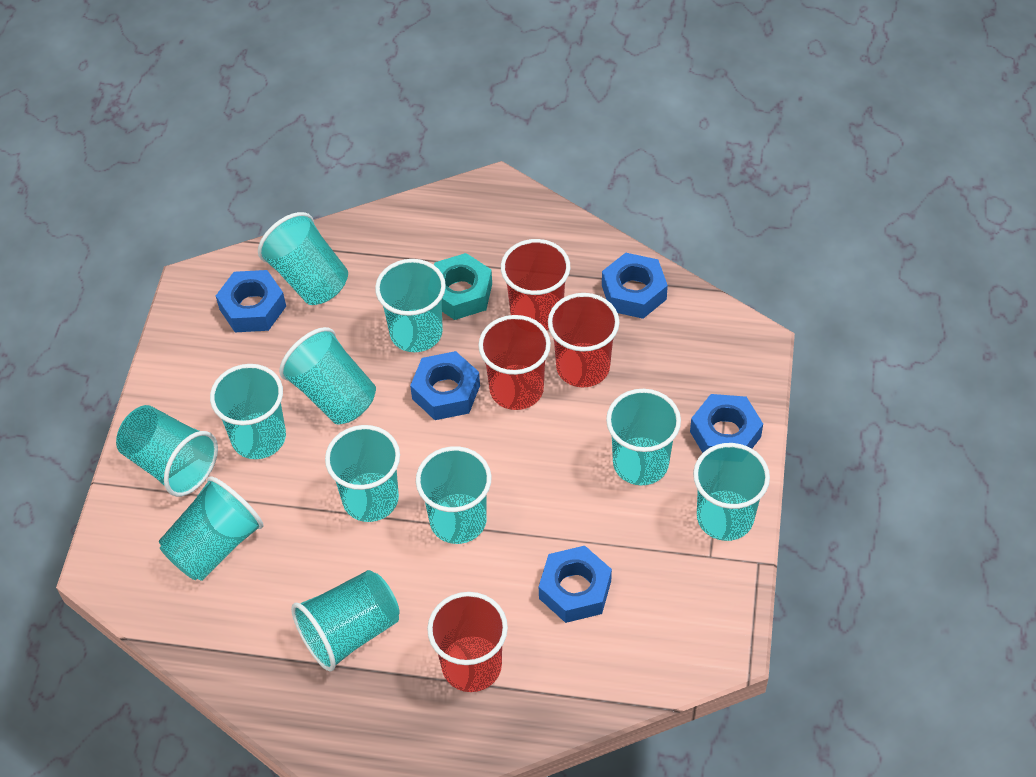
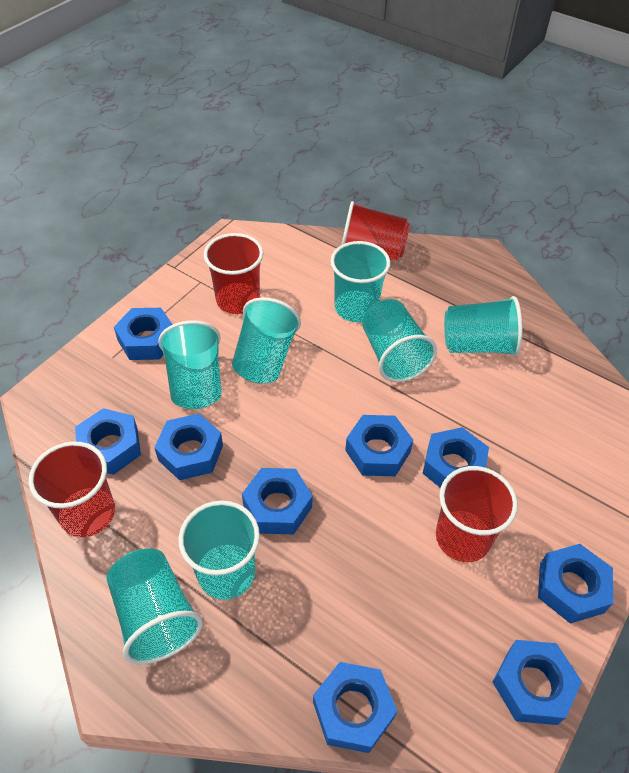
blue nut: [216,270,286,332] [410,351,480,420] [539,546,612,623] [602,253,668,319] [690,394,763,453] = 5 -> [75,408,141,475] [114,308,173,360] [154,414,223,480] [242,468,313,534] [313,662,397,753] [345,415,413,476] [422,427,489,488] [493,640,582,725] [538,544,613,624] = 9
turquoise cup: [116,405,218,497] [159,477,263,581] [210,364,286,459] [258,212,348,305] [279,327,376,424] [291,570,399,672] [325,425,400,522] [375,259,446,352] [416,446,492,544] [606,389,681,485] [693,443,770,541] = 11 -> [107,549,203,665] [158,320,222,409] [178,500,260,600] [232,297,301,384] [331,241,391,322] [362,299,437,382] [444,296,522,356] = 7
turquoise nut: [434,253,492,320] = 1 -> none = 0

